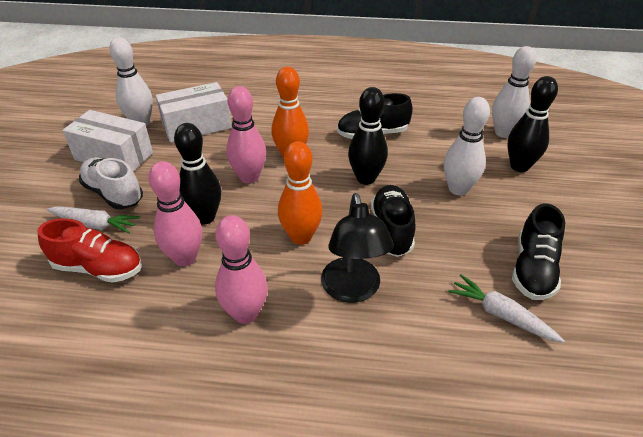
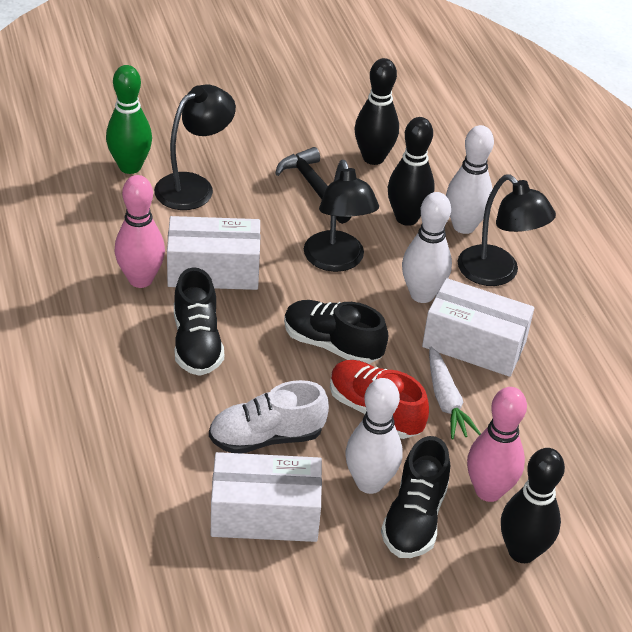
black hammer: none = 0 -> [275,147,352,224] = 1
black lamp: [321,193,394,303] = 1 -> [154,84,236,210] [304,160,379,272] [458,174,556,286] = 3
green bowling pin: none = 0 -> [106,65,152,174] = 1
orange bowling pin: [271,67,309,159] [278,141,323,245] = 2 -> none = 0
pink bowling pin: [148,161,202,266] [215,215,268,324] [226,86,266,184] = 3 -> [114,175,165,288] [467,387,527,502] = 2
white box: [63,110,153,172] [155,82,232,143] = 2 -> [167,216,260,290] [211,452,322,542] [422,278,534,377] = 3
white carrot: [46,206,140,234] [448,274,565,343] = 2 -> [429,347,481,439] = 1

